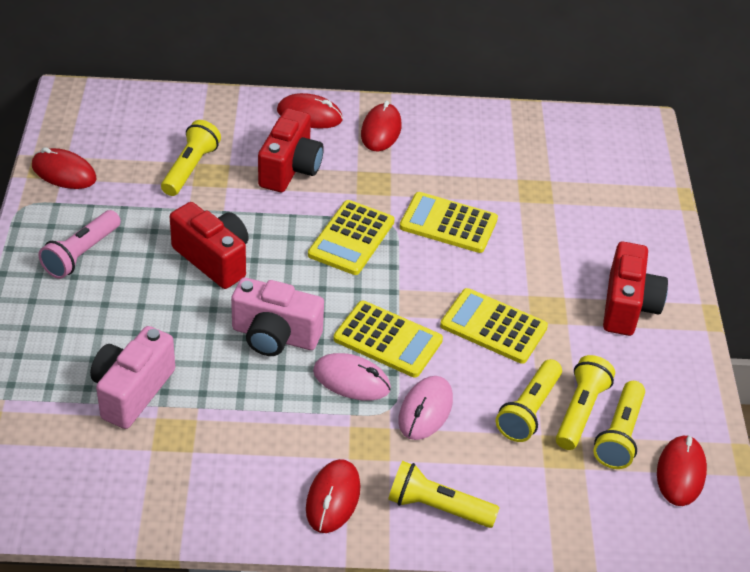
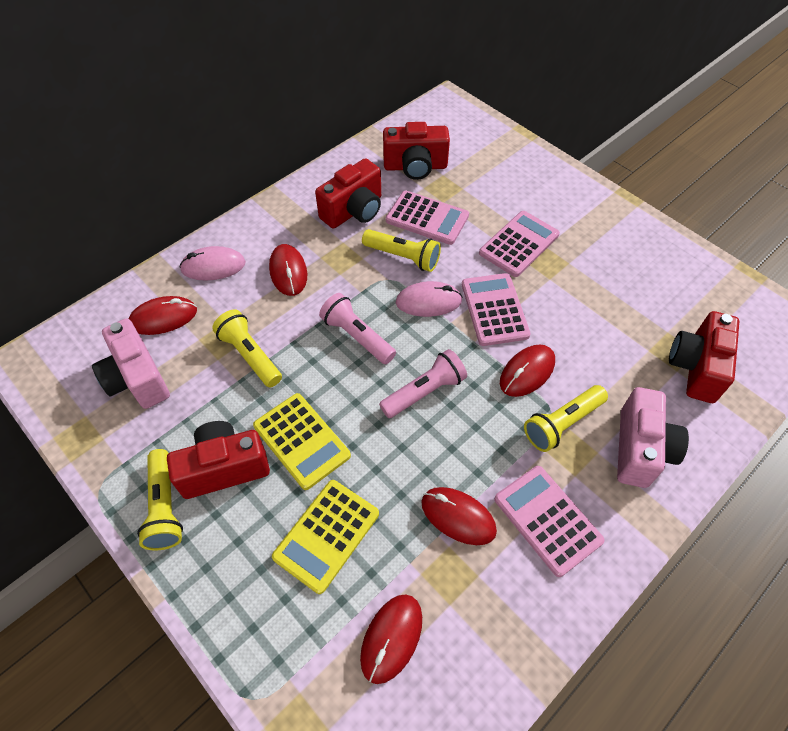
pink calculator: none = 0 -> [386,191,469,245] [462,273,531,346] [479,211,560,277] [494,466,605,577] = 4
pink flashlight: [39,210,121,279] = 1 -> [319,293,396,364] [379,349,467,418] = 2
red camera: [170,202,249,289] [258,108,324,192] [603,242,668,336] = 3 -> [167,421,270,499] [315,158,381,228] [383,122,450,180] [669,311,739,403] = 4
yellow calculator: [308,200,395,275] [334,301,443,377] [400,192,498,253] [440,288,548,364] = 4 -> [253,393,351,490] [272,480,379,594] = 2
yellow flashlight: [161,120,221,196] [388,461,499,528] [496,359,562,442] [556,355,615,450] [593,381,645,469] = 5 -> [137,449,183,550] [212,310,282,387] [362,229,441,272] [524,385,608,452] = 4

